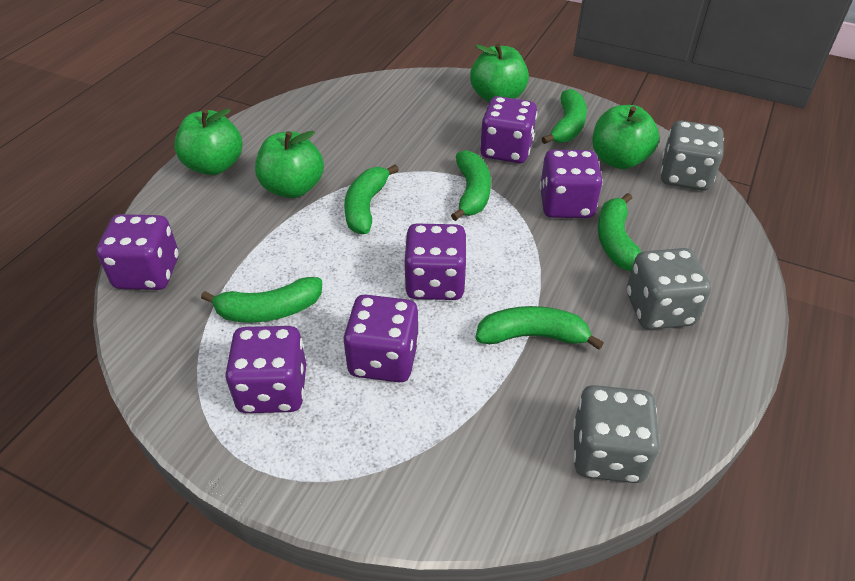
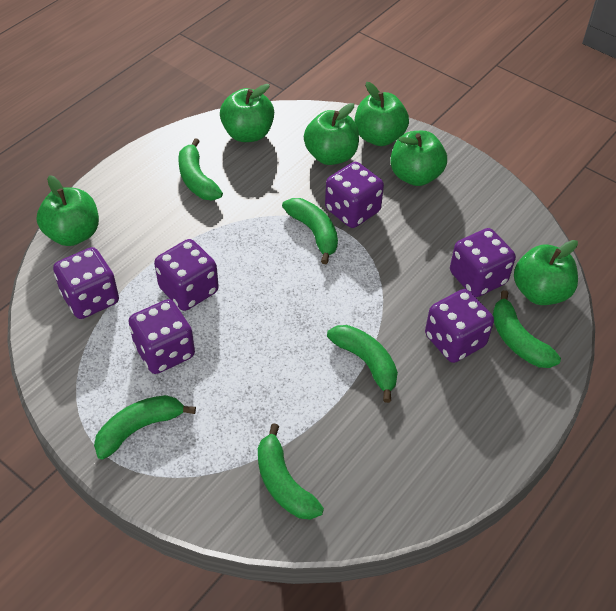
green apple: [174,108,242,175] [255,131,324,198] [470,43,529,102] [593,105,659,169] = 4 -> [37,175,99,246] [220,84,274,142] [304,103,359,165] [354,82,409,146] [390,131,447,186] [514,240,578,305] = 6
grey dice: [573,385,660,483] [627,248,711,330] [661,121,724,191] = 3 -> none = 0

